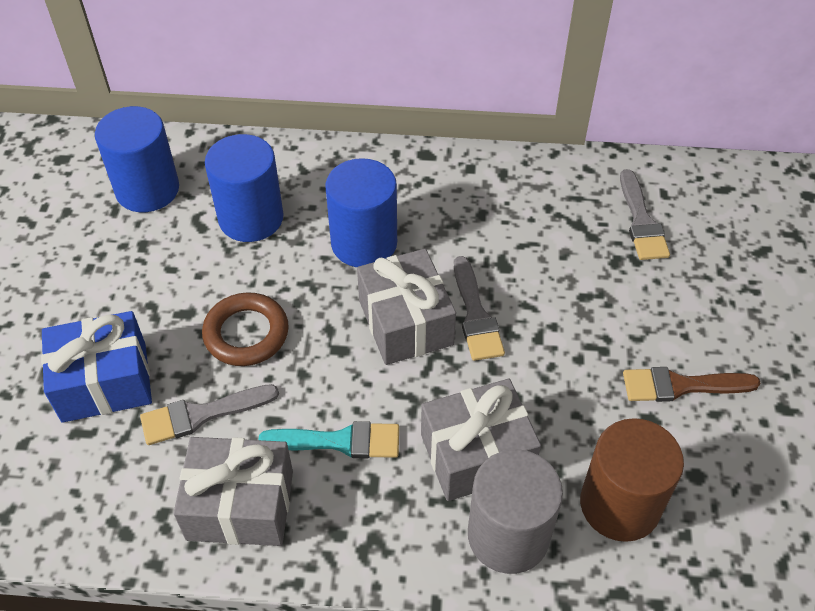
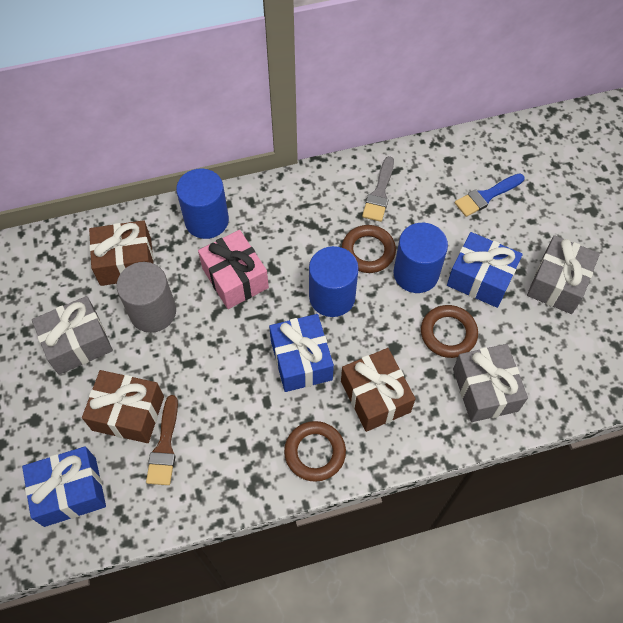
blue brush: none = 0 -> [455,173,525,217] = 1
blue gift: [41,311,152,423] = 1 -> [22,446,106,527] [269,314,334,392] [447,232,523,308] = 3
brown cylinder: [580,418,684,542] = 1 -> none = 0
brown gift: none = 0 -> [82,370,164,443] [89,220,154,286] [341,348,416,432] = 3
brown ring: [202,293,289,366] = 1 -> [284,421,346,482] [342,225,396,273] [421,305,478,358] = 3
grey brush: [140,384,279,445] [454,256,505,361] [620,169,670,260] = 3 -> [362,156,394,222] = 1
pink gift: none = 0 -> [198,230,269,309] = 1
turquoise brush: [258,421,399,459] = 1 -> none = 0

